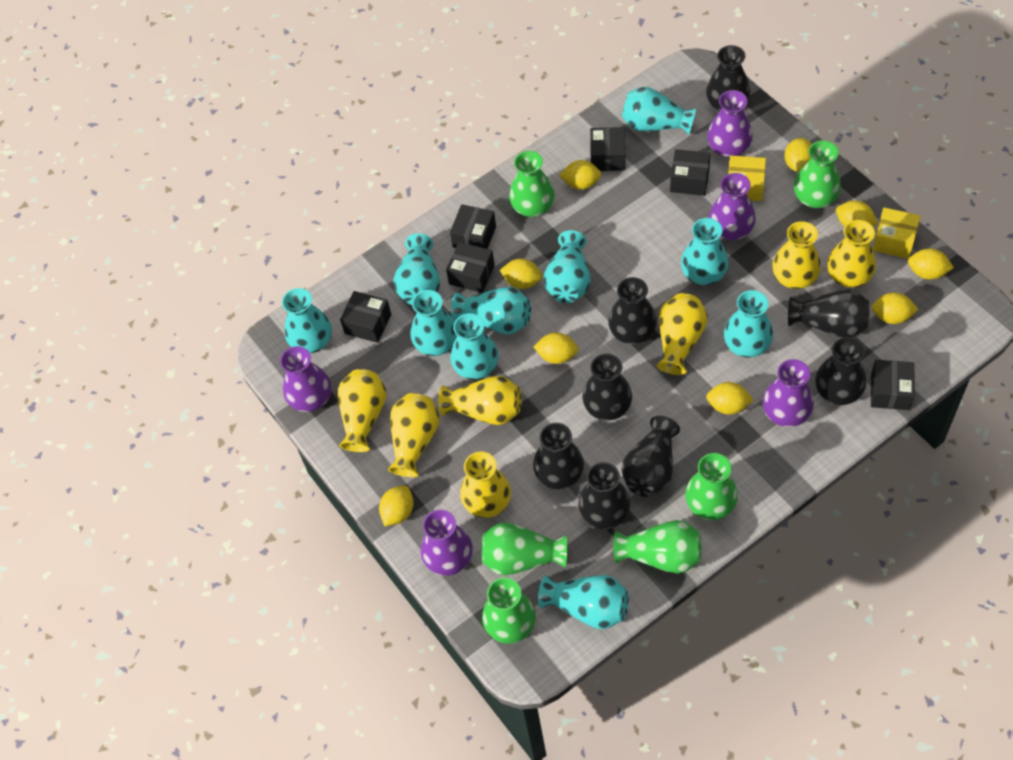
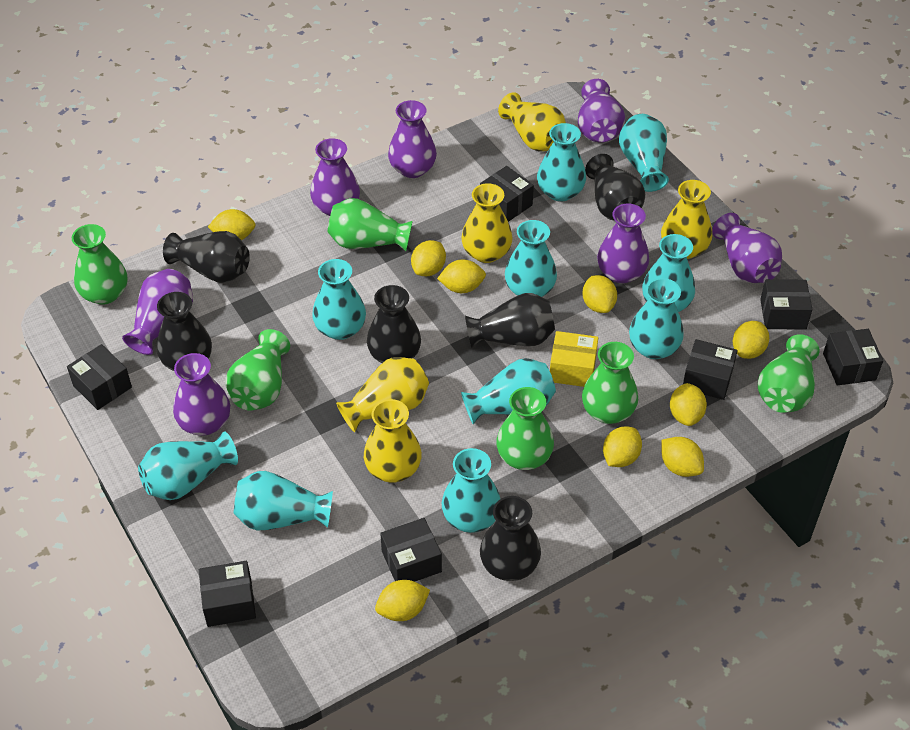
black box: [340,291,391,343] [446,242,495,293] [450,204,496,249] [590,127,625,171] [670,149,711,196] [871,360,915,410] = 6 -> [67,344,132,410] [199,561,256,627] [380,518,442,582] [480,166,534,222] [683,339,738,400] [760,279,812,330] [823,329,883,385] = 7
black vase: [533,423,584,489] [578,462,630,529] [583,354,632,420] [608,277,657,344] [621,416,680,497] [706,45,750,111] [788,289,870,338] [815,337,866,405] = 8 -> [157,292,212,371] [163,231,250,283] [367,285,421,363] [465,293,555,348] [480,496,541,581] [585,154,645,221] = 6
purple vase: [280,346,331,412] [421,510,473,576] [707,90,753,158] [709,173,756,240] [763,359,814,427] = 5 -> [122,269,193,355] [173,353,230,436] [310,138,360,216] [388,100,437,178] [578,79,625,143] [597,204,649,283] [712,213,782,283] = 7
yellow box: [728,155,766,201] [873,207,920,259] = 2 -> [550,331,598,387] = 1
yellow vase: [338,369,387,452] [388,393,439,477] [438,376,522,425] [460,451,511,518] [657,293,707,375] [772,221,821,289] [827,220,876,288] = 7 -> [336,357,429,432] [364,399,422,483] [461,183,513,263] [498,92,566,152] [661,180,712,259] = 5

